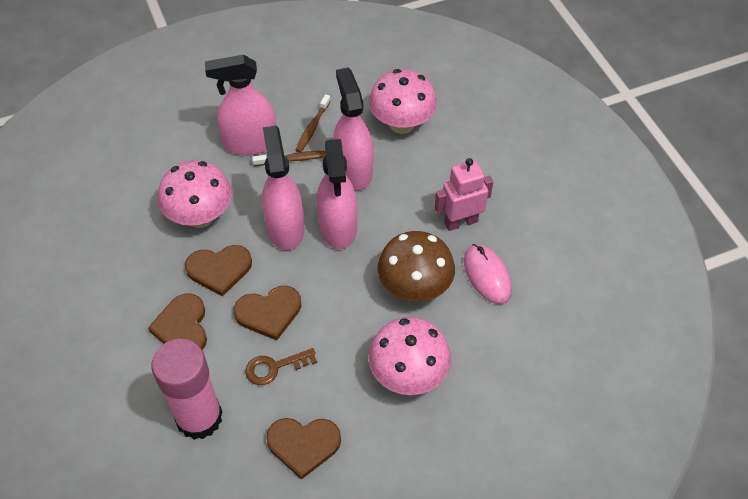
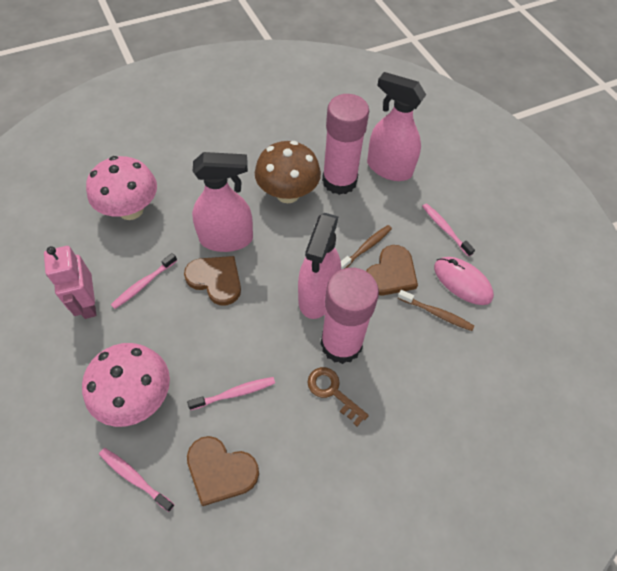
brown heart: [148,293,207,350] [185,245,252,296] [234,286,301,340] [266,418,341,480] = 4 -> [184,256,241,305] [187,436,259,506] [366,245,418,295] = 3
pink glue stick: [151,339,223,440] = 1 -> [320,268,379,364] [322,94,369,195] = 2
pink mushroom: [158,160,232,228] [368,317,451,395] [369,69,437,134] = 3 -> [82,343,170,427] [86,156,157,220] = 2
pink spray bottle: [205,55,277,155] [262,126,305,250] [317,139,358,249] [333,67,374,190] = 4 -> [192,152,253,252] [298,213,341,319] [367,72,426,181] = 3
pink toothbrush: none = 0 -> [99,448,174,512] [111,253,177,309] [187,377,275,410] [422,203,475,257] = 4

